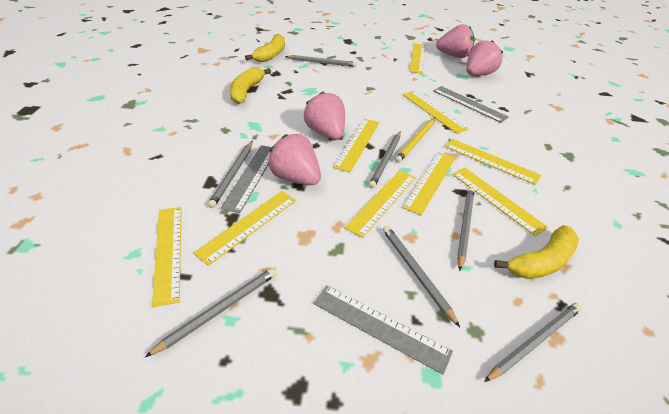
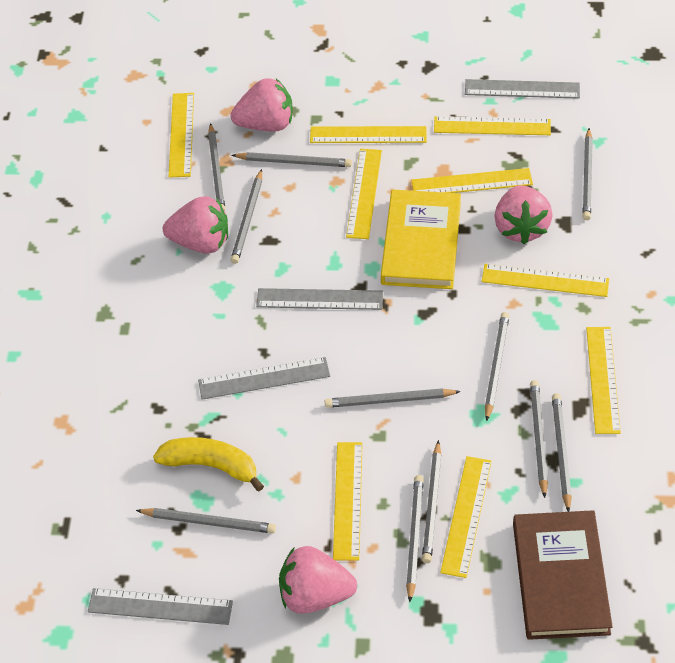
brown book: none = 0 -> [513,510,613,640] = 1
grey pencil: [145,268,277,357] [208,141,253,208] [285,55,357,67] [368,131,401,188] [383,226,460,327] [457,187,474,271] [484,303,582,382] = 7 -> [136,508,276,533] [208,123,225,211] [231,152,352,167] [231,169,262,264] [325,388,461,408] [406,475,424,602] [422,440,442,563] [485,312,509,421] [530,380,548,498] [552,393,572,512] [582,128,593,220] = 11
grey ruler: [220,145,272,213] [314,285,453,375] [433,86,509,123] = 3 -> [88,588,233,625] [198,357,330,400] [256,288,383,310] [465,79,580,99] = 4
yellow banana: [230,67,271,104] [245,34,285,62] [494,225,579,279] = 3 -> [153,437,264,491] = 1
yellow book: none = 0 -> [381,190,461,289] = 1
yellow pencil: [395,117,436,163] = 1 -> none = 0

